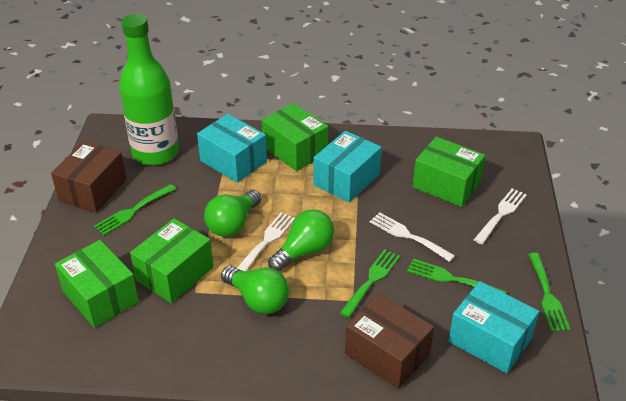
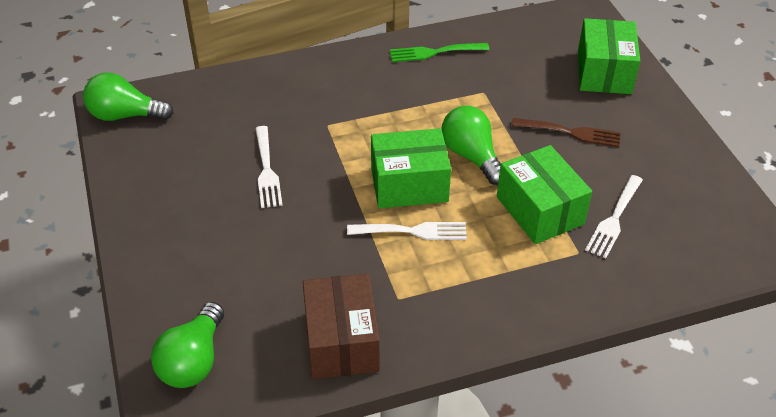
brown box: [51,141,127,213] [345,293,434,389] = 2 -> [303,274,380,379] = 1
brown fork: none = 0 -> [511,118,621,147] = 1
green bottle: [119,14,179,165] = 1 -> none = 0
green box: [55,240,139,328] [130,218,213,303] [262,103,328,171] [413,137,485,207] = 4 -> [371,128,451,208] [497,145,592,244] [578,18,640,94] = 3
green fork: [94,184,176,235] [340,249,400,318] [407,258,507,294] [528,253,570,331] = 4 -> [390,43,489,62] = 1
turquoise box: [197,114,267,183] [313,131,382,203] [448,281,539,374] = 3 -> none = 0

